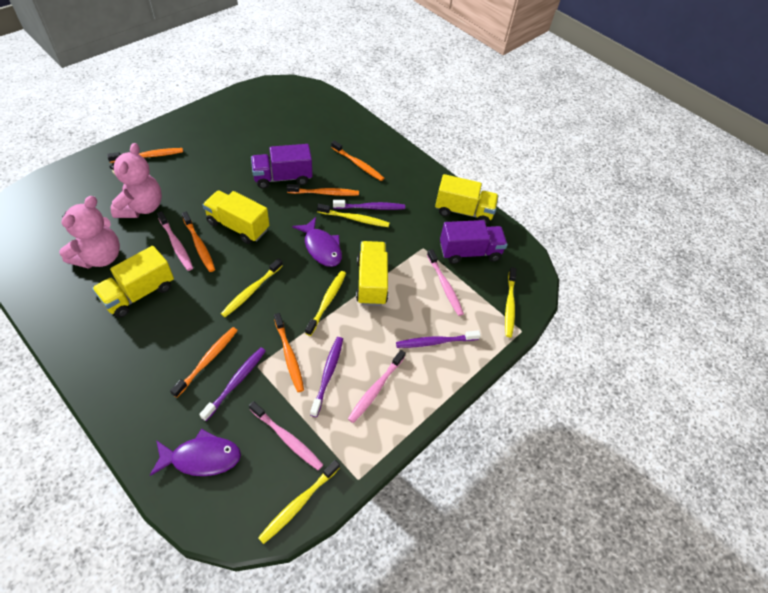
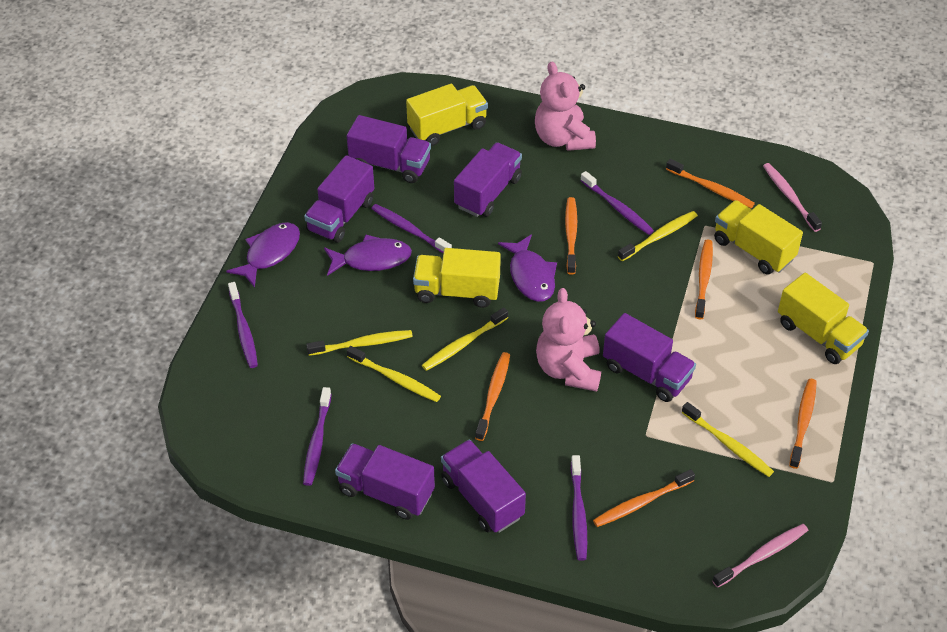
pink toothbrush: [157,211,193,271] [249,401,323,471] [348,350,406,423] [427,249,464,316] = 4 -> [712,524,808,588] [763,163,822,232] = 2
purple fish: [150,429,241,476] [292,217,342,267] = 2 -> [226,222,300,288] [324,235,412,276] [498,234,557,302] = 3
purple toothbrush: [199,347,266,421] [310,337,343,417] [333,200,405,210] [396,330,481,348] = 4 -> [228,282,258,368] [303,387,331,486] [371,204,452,253] [571,455,587,561] [580,171,654,235] = 5
purple truck: [251,144,312,189] [440,220,508,264] = 2 -> [304,155,374,243] [335,443,435,520] [347,115,431,183] [441,439,526,533] [454,142,522,217] [603,313,696,402] = 6

